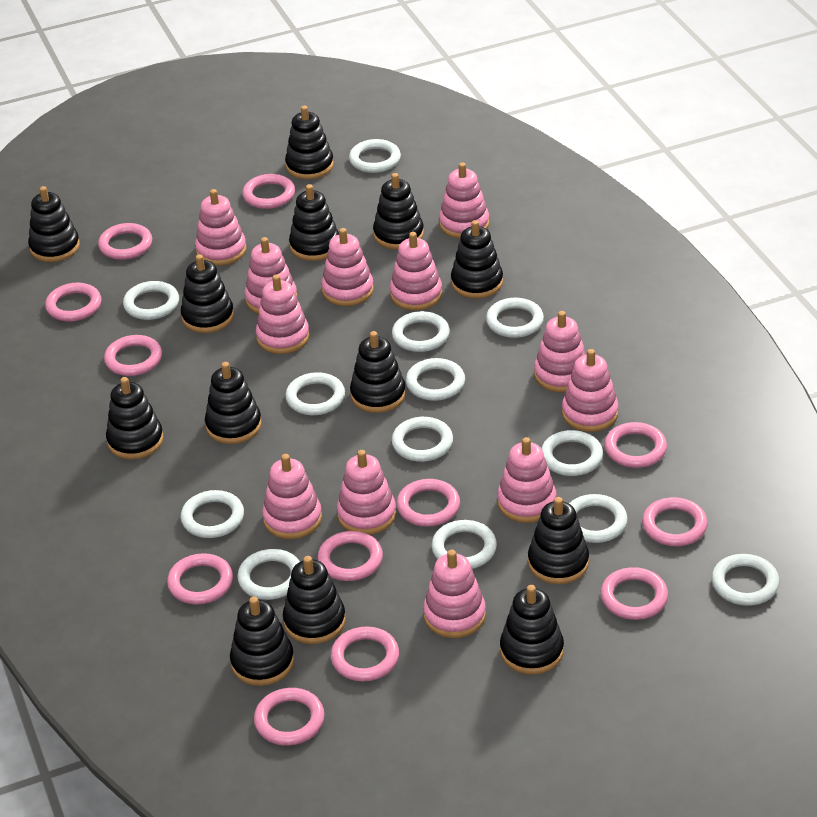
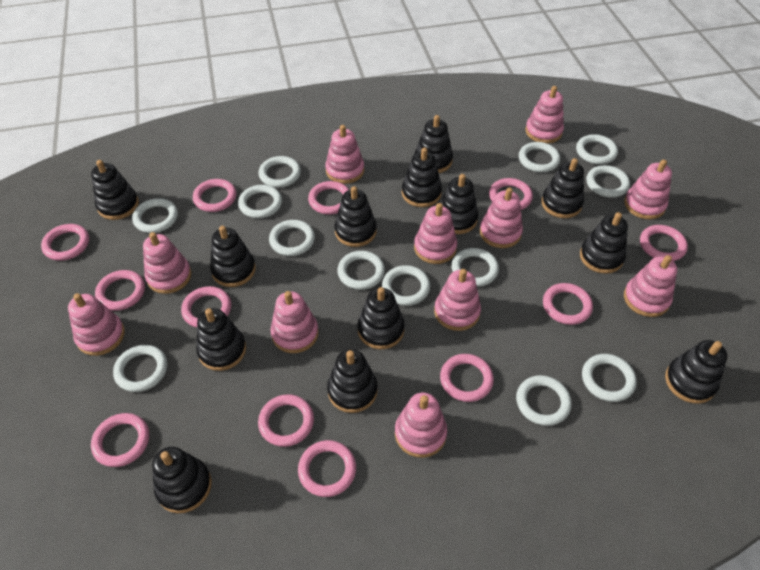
pink stacking toy: [195,189,247,266] [244,237,297,314] [256,274,310,354] [262,454,322,539] [321,228,374,306] [337,450,396,535] [390,232,442,310] [423,550,486,638] [439,162,489,239] [497,437,557,523] [534,311,586,392] [562,349,619,432] = 12 -> [68,293,125,356] [143,232,191,294] [270,291,319,353] [325,125,364,184] [395,393,447,458] [414,203,457,264] [434,269,481,331] [480,187,523,248] [525,86,564,144] [624,159,672,220] [624,255,677,317] = 11

